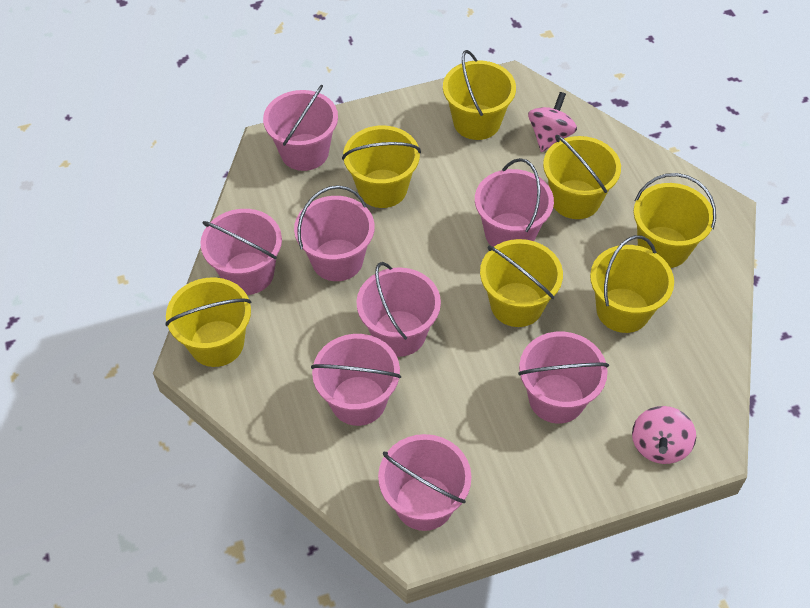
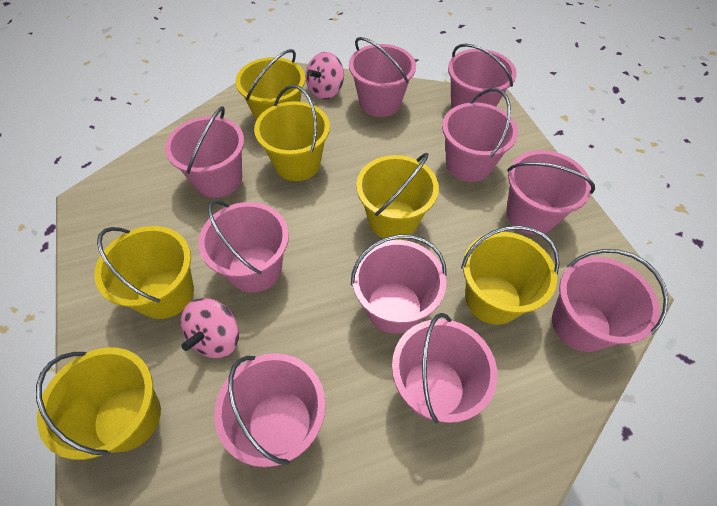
pink bucket: [200,209,282,295] [263,85,338,171] [294,185,375,281] [311,334,401,426] [357,262,441,357] [378,434,471,531] [475,158,554,247] [518,332,609,423] = 8 -> [165,106,244,198] [198,200,289,293] [214,353,326,467] [349,37,416,117] [351,234,447,334] [392,313,498,424] [442,88,518,182] [448,43,517,109] [506,150,595,235] [552,249,669,352] = 10
yellow bucket: [165,277,252,367] [342,126,421,208] [443,50,516,140] [480,239,563,327] [543,135,621,219] [590,235,674,333] [634,173,716,268] = 7 -> [36,347,161,460] [94,226,194,319] [235,49,305,120] [254,85,330,181] [356,153,439,240] [461,225,560,325] = 6

